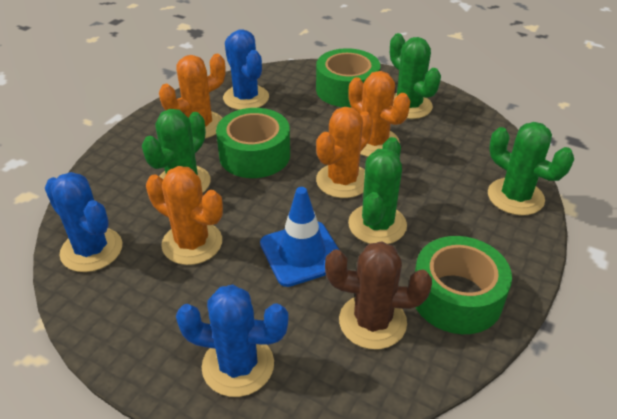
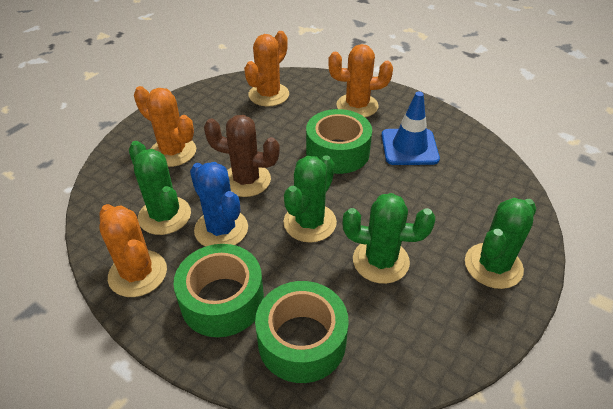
blue cactus: [45,172,122,272] [176,285,289,397] [223,29,269,110] = 3 -> [190,162,248,247] = 1

